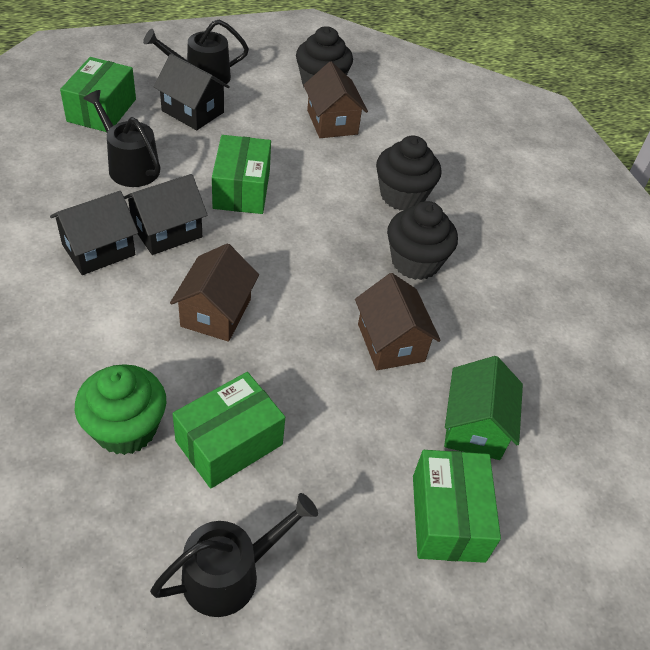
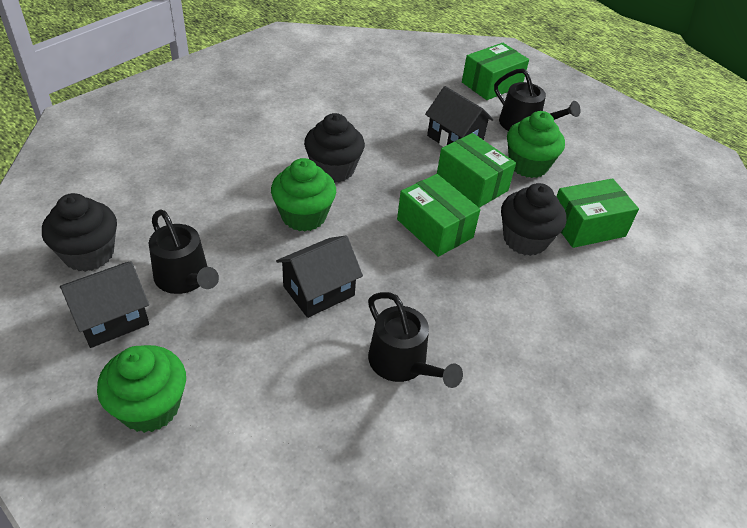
brown house: [170,243,259,342] [304,61,368,138] [355,273,441,370] = 3 -> none = 0
green cupcake: [75,364,166,455] = 1 -> [97,345,186,433] [271,158,336,231] [507,111,565,178] = 3
green house: [444,356,523,460] = 1 -> none = 0

